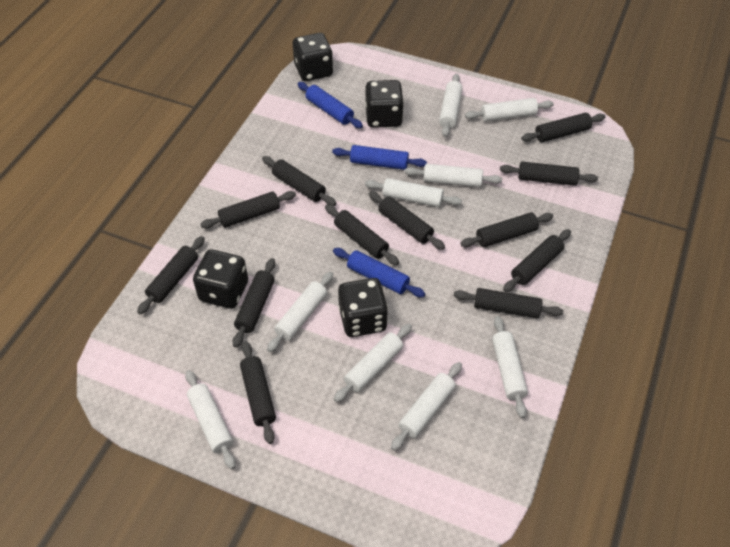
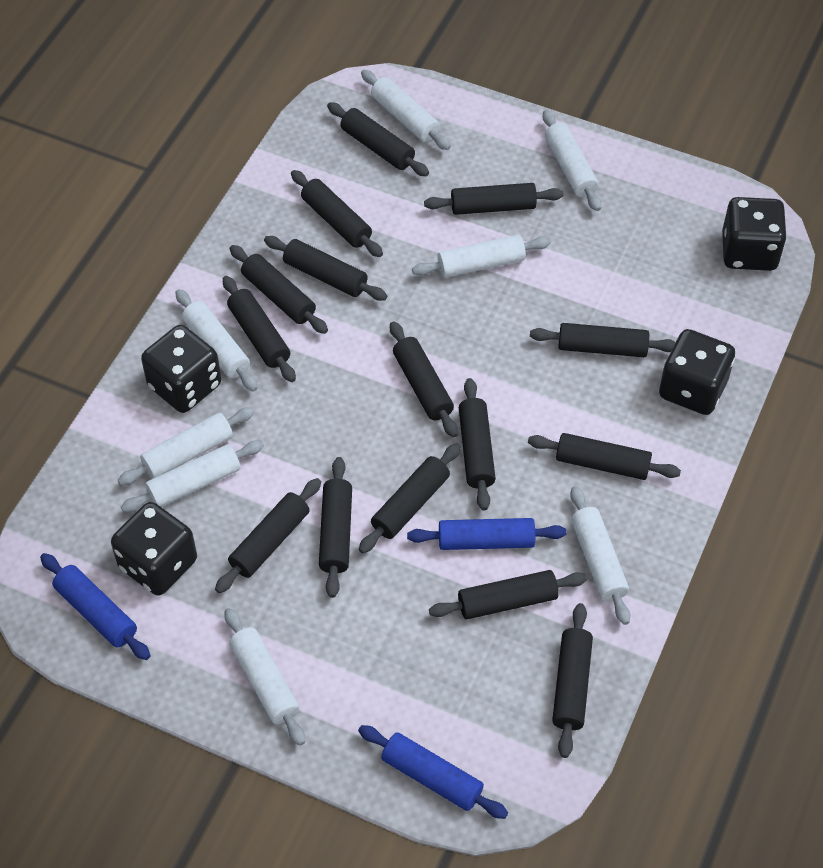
black rolling pin: [137,236,205,314] [200,191,296,228] [233,258,275,348] [240,341,276,444] [262,156,336,206] [325,205,399,265] [369,191,445,250] [454,288,563,318] [460,213,554,247] [500,161,598,186] [503,229,571,292] [521,113,605,142] = 12 -> [215,478,321,593] [223,276,296,382] [230,245,328,334] [264,236,387,301] [291,170,383,257] [319,457,352,598] [327,102,429,176] [359,443,461,553] [390,321,458,438] [424,183,563,215] [429,570,587,619] [459,378,496,511] [528,433,681,480] [530,323,675,357] [552,603,593,758] = 15
white rolling pin: [185,370,236,469] [267,272,333,352] [334,324,412,402] [365,178,462,207] [391,362,462,451] [405,164,502,187] [439,74,463,137] [465,98,554,122] [492,316,528,418] = 9 -> [118,407,254,485] [121,440,264,512] [175,289,258,392] [225,608,305,746] [361,70,451,150] [412,235,550,278] [543,110,601,211] [570,486,630,625] = 8

